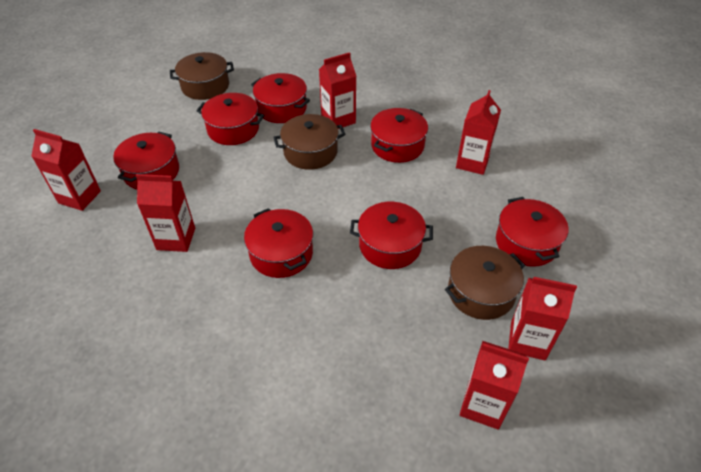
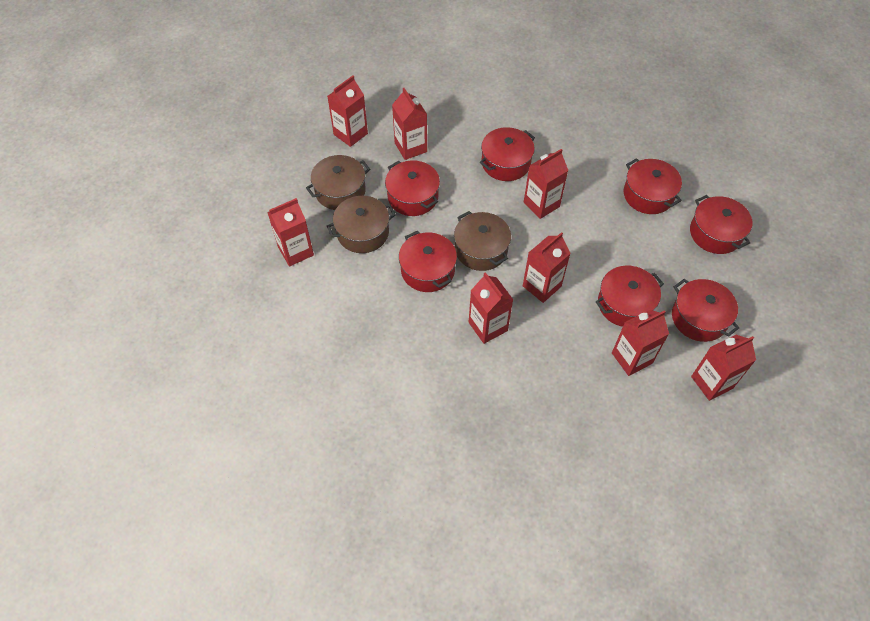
red carton: [31,129,101,211] [136,174,195,252] [319,52,356,129] [456,90,501,175] [460,341,529,430] [508,277,577,360] = 6 -> [267,198,314,266] [327,76,368,147] [392,88,427,160] [469,272,513,344] [523,232,571,303] [524,149,569,219] [612,310,669,376] [691,335,756,401] = 8

